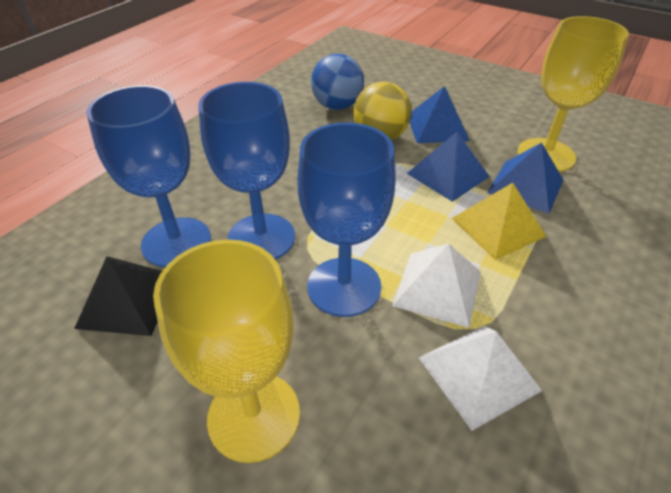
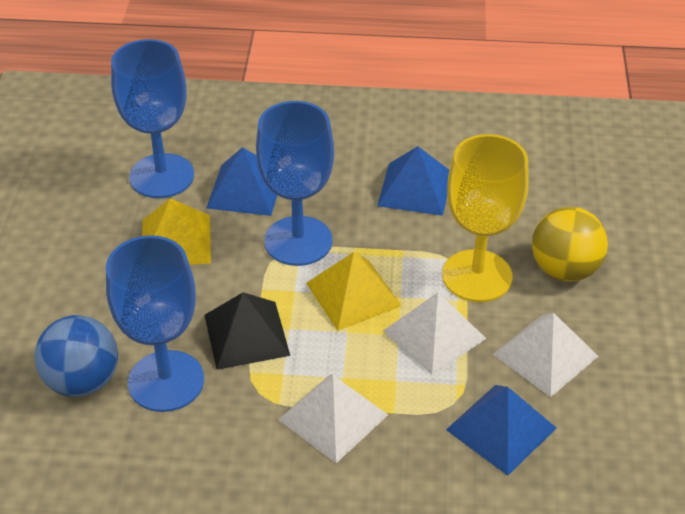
white pyramid: [392,243,481,328] [419,326,542,431] = 2 -> [278,374,388,463] [383,292,486,375] [493,313,598,397] = 3
yellow goblet: [153,239,300,463] [517,16,629,172] = 2 -> [442,134,529,302] = 1
yellow pyramid: [451,183,547,260] = 1 -> [142,198,211,265] [306,252,402,331] = 2

